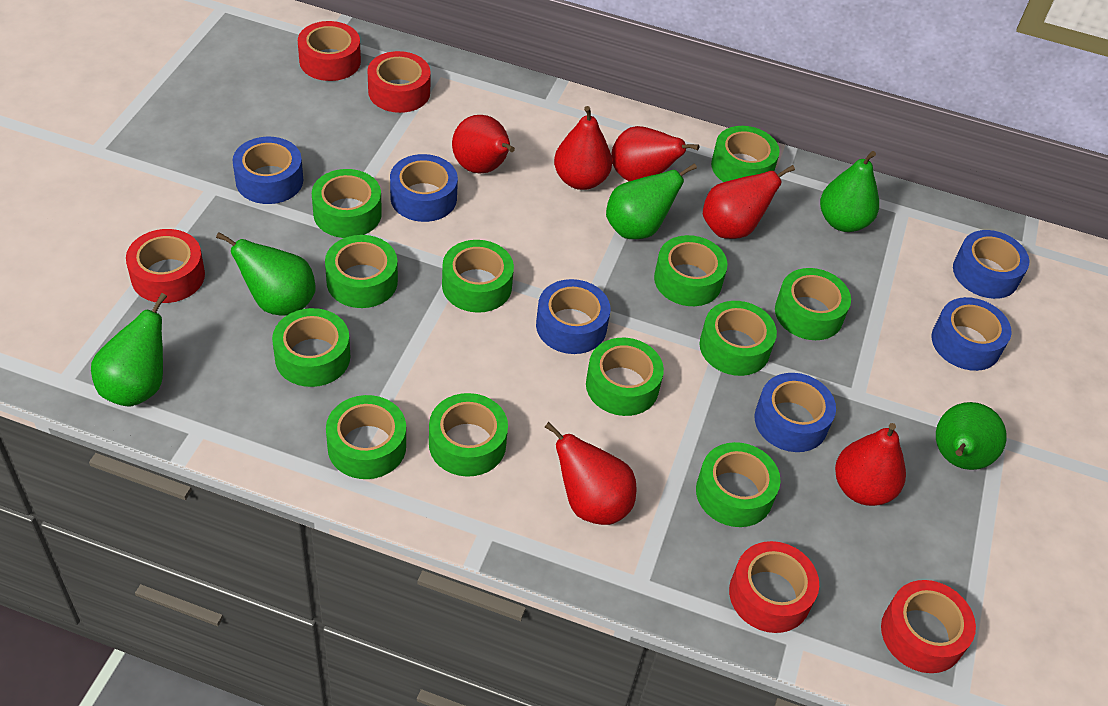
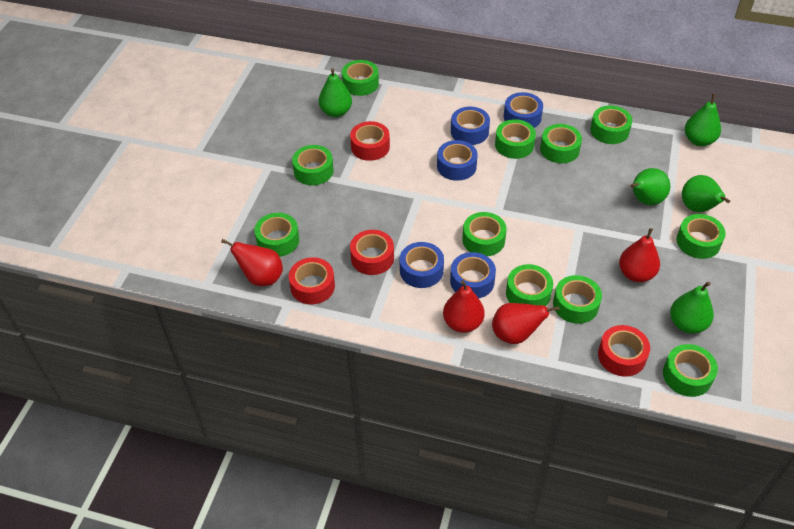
blue tape: [232,137,303,204] [390,154,458,222] [536,279,610,354] [755,373,836,452] [932,297,1012,371] [953,230,1029,299] = 6 -> [400,242,444,288] [437,140,478,181] [450,252,496,298] [451,107,490,145] [504,92,543,128] = 5
green tape: [272,308,350,387] [312,169,382,238] [325,235,398,308] [326,395,406,479] [429,393,508,477] [442,240,514,313] [586,338,664,416] [654,235,728,306] [696,442,781,527] [700,301,777,376] [711,126,780,182] [775,268,851,340] = 12 -> [254,213,299,257] [292,145,334,185] [342,60,379,96] [462,212,507,256] [495,119,536,159] [506,264,553,306] [540,124,582,163] [553,275,602,324] [590,106,632,144] [663,344,718,397] [676,214,726,259] = 11
red pear: [452,115,515,173] [545,422,637,525] [554,106,612,190] [611,126,699,181] [703,165,795,239] [835,423,906,506] = 6 -> [221,239,283,286] [443,280,485,333] [492,303,559,344] [619,228,660,282] = 4
red tape: [126,229,205,303] [298,21,361,81] [367,51,431,113] [729,541,819,633] [881,580,976,673] = 5 -> [289,257,335,304] [350,121,390,161] [350,230,394,275] [598,325,650,376] = 4

